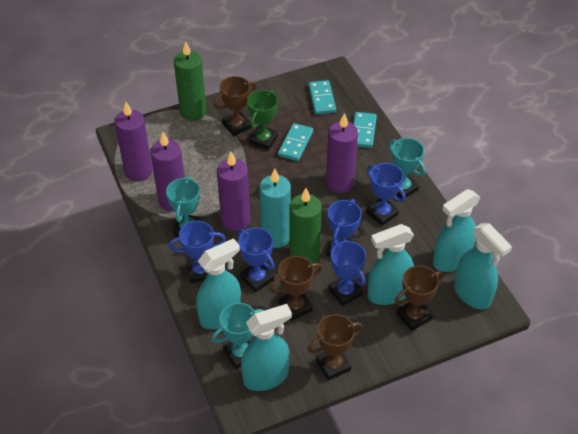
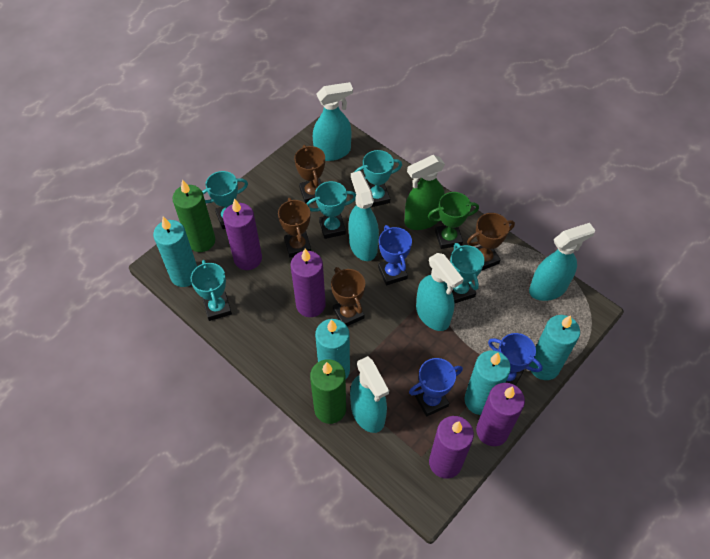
blue trophy: [169,221,226,283] [238,227,275,292] [327,199,362,257] [328,241,366,306] [366,163,406,226] = 5 -> [378,225,412,285] [409,358,463,417] [488,333,543,386] = 3
green spray bottle: none = 0 -> [405,155,445,230] = 1
turquoise candle: [259,168,291,248] = 1 -> [153,217,197,287] [315,319,350,379] [464,350,511,415] [529,315,580,380] = 4
turquoise domino: [278,123,313,161] [309,80,336,114] [353,112,377,148] = 3 -> none = 0
turquoise trophy: [166,176,202,237] [212,303,264,369] [389,138,426,199] = 3 -> [190,260,232,321] [202,171,248,229] [306,181,356,239] [354,150,402,208] [450,243,485,303] = 5

